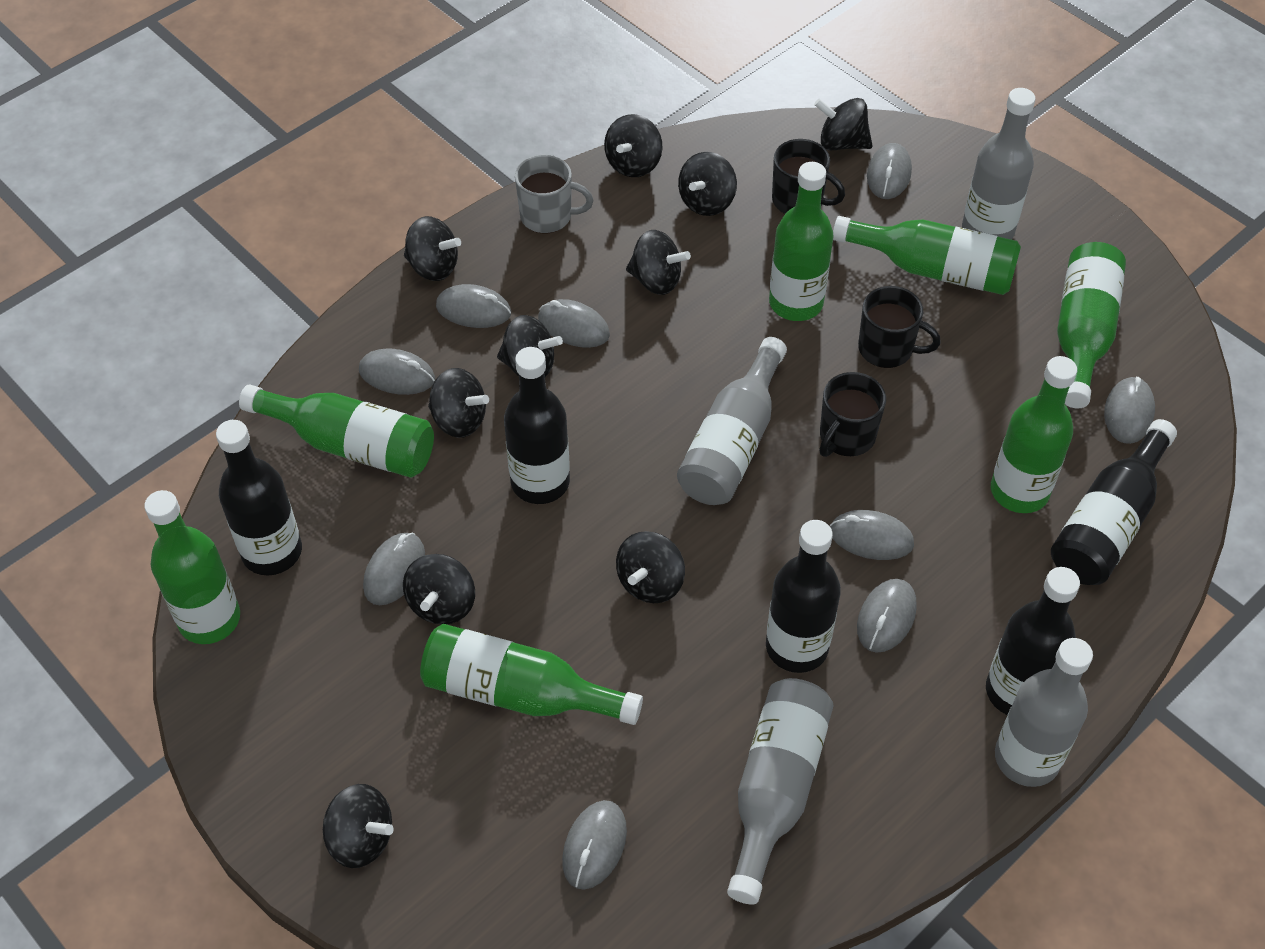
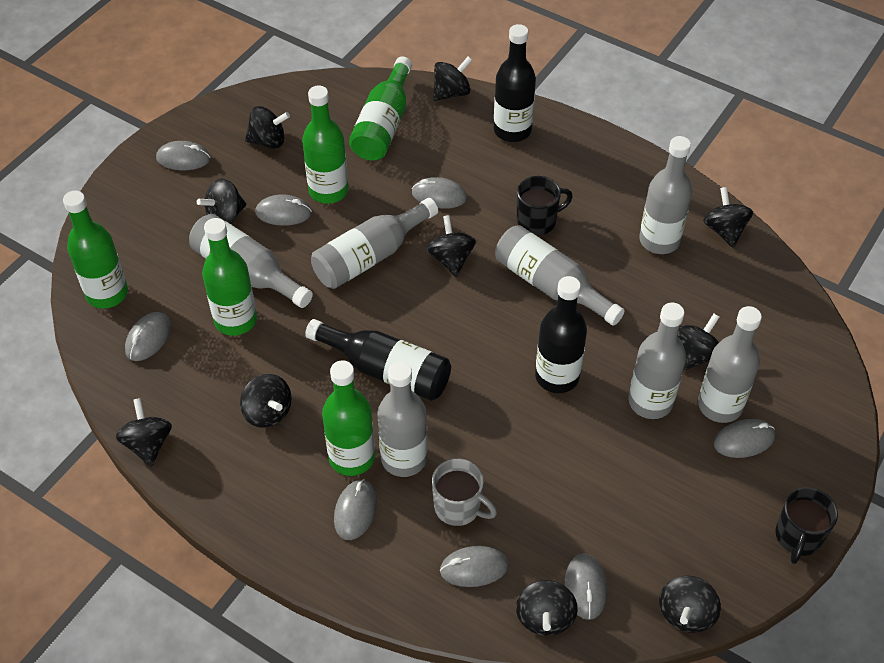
black bottle: [216,420,302,575] [504,347,570,504] [766,520,841,673] [986,567,1080,715] [1051,419,1177,585] = 5 -> [305,319,451,401] [494,24,536,142] [535,276,587,393] = 3
black mug: [772,139,845,214] [820,372,886,457] [858,286,941,368] = 3 -> [517,176,573,236] [775,487,838,564] = 2
green bottle: [144,490,240,644] [239,384,434,478] [420,624,643,725] [769,162,834,321] [833,216,1021,295] [991,356,1077,513] [1057,242,1126,408] = 7 -> [63,191,128,309] [202,218,257,336] [302,85,348,204] [322,360,375,476] [349,56,412,161] = 5
grey bottle: [677,337,787,505] [727,678,834,904] [962,88,1036,240] [995,638,1093,787] = 4 -> [189,214,313,308] [311,198,438,289] [377,361,428,477] [495,225,625,326] [628,303,686,419] [639,136,692,254] [698,306,762,423] = 7
grey mouse: [359,349,435,395] [363,533,425,605] [436,284,511,328] [538,299,610,348] [562,800,627,889] [830,510,914,560] [857,579,917,653] [867,143,912,199] [1104,377,1155,444] = 9 -> [125,312,171,361] [156,141,211,170] [255,194,312,226] [334,479,377,540] [412,177,467,209] [440,546,509,587] [565,553,607,620] [714,419,775,458] = 8

